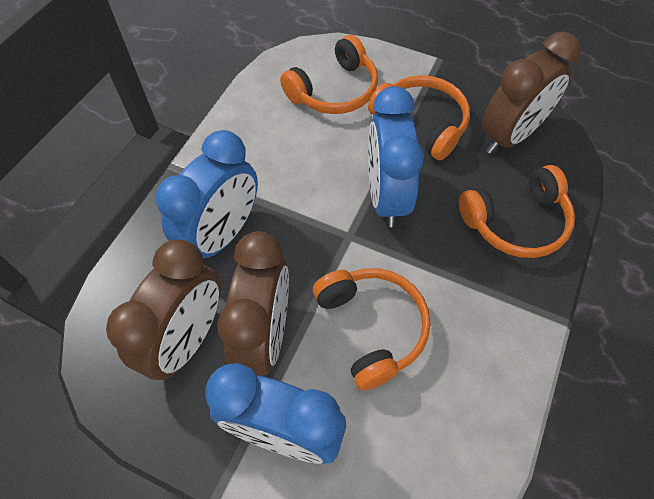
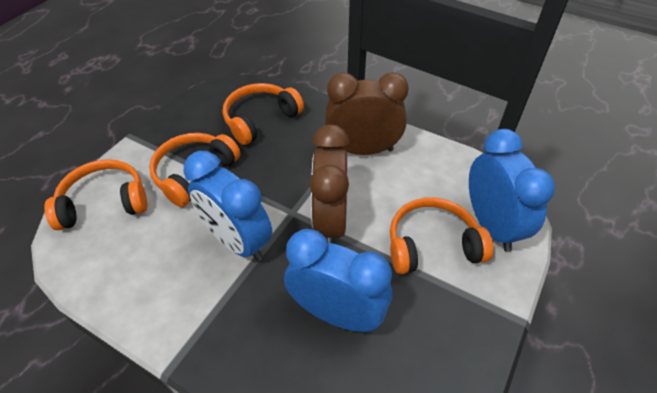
brown clock: [106,240,221,380] [217,231,289,376] [481,32,581,154] = 3 -> [310,125,349,243] [325,72,409,155] = 2

